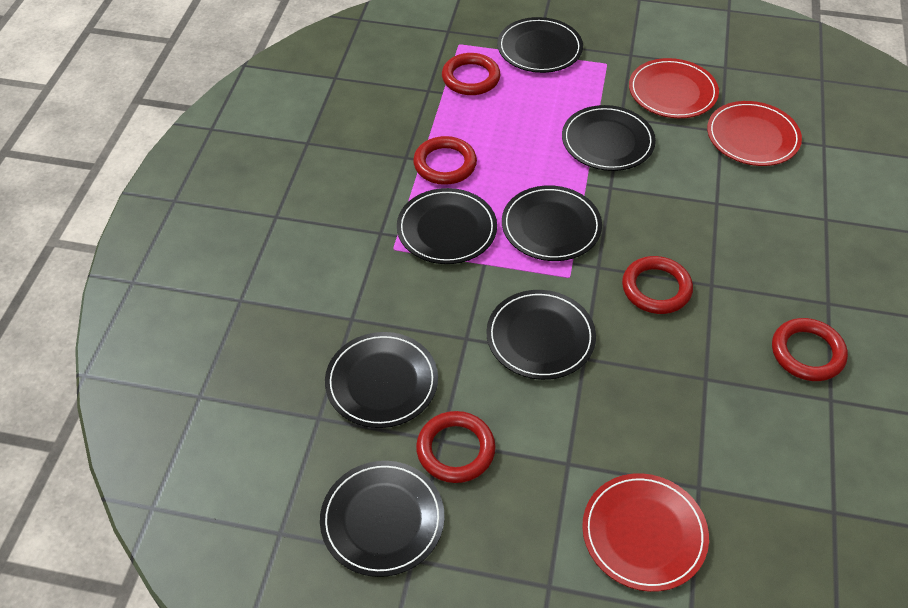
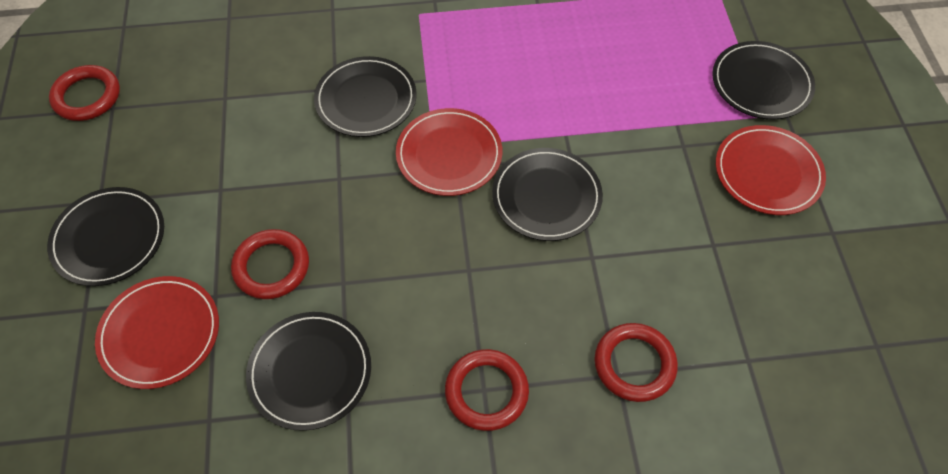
black plate: [320,461,445,577] [325,332,438,428] [397,188,497,264] [486,290,596,380] [497,17,583,73] [502,185,602,261] [562,105,656,171] = 7 -> [47,187,164,286] [246,312,371,431] [314,56,417,137] [492,148,603,241] [712,41,815,120] = 5
red ring: [413,136,477,185] [416,411,496,483] [442,53,500,95] [622,256,693,314] [772,318,848,381] = 5 -> [49,65,120,121] [231,229,309,299] [445,349,529,431] [594,323,678,402] = 4

